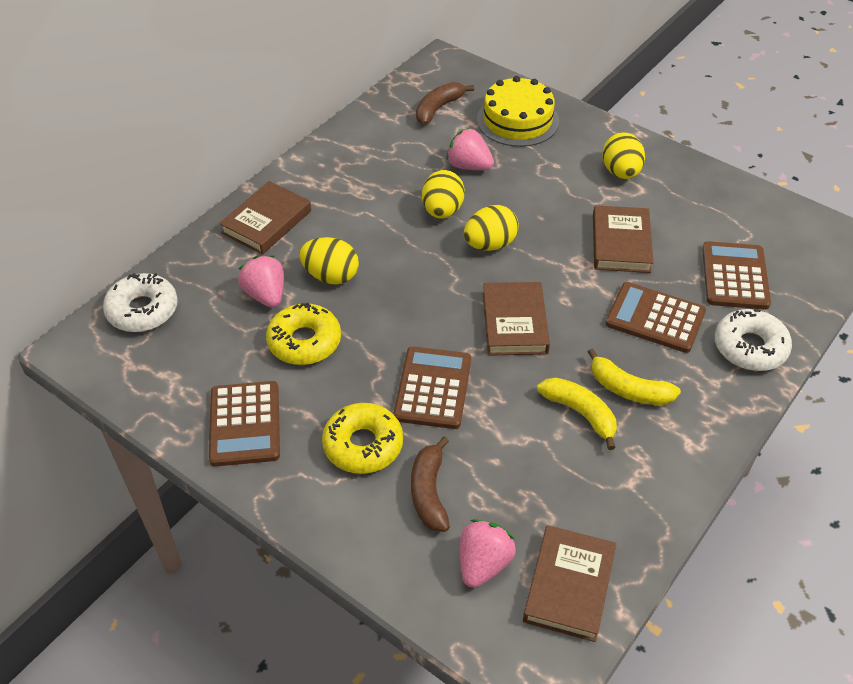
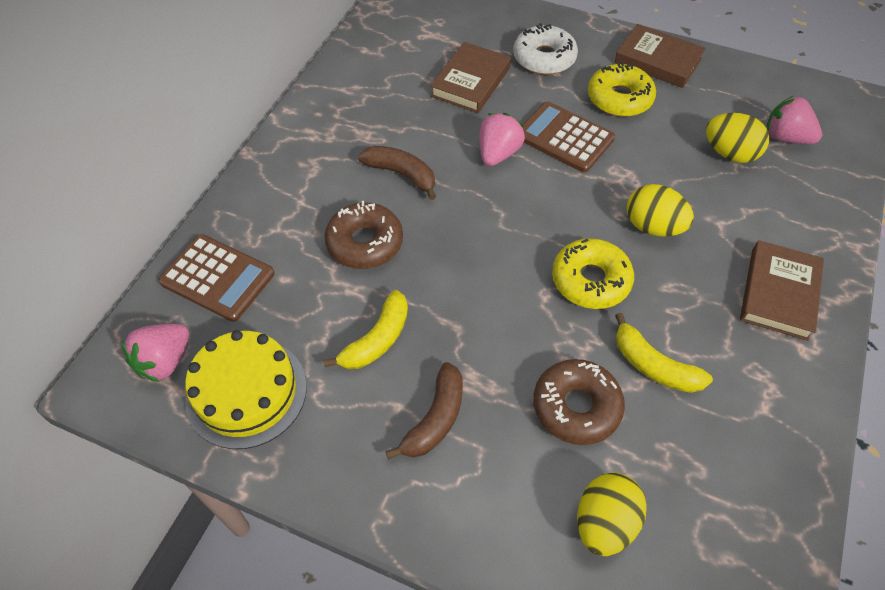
brown book: [219,181,311,255] [483,282,550,356] [523,525,616,642] [593,205,653,273] = 4 -> [430,42,511,113] [614,24,706,88] [740,240,824,341] = 3
brown calculator: [209,381,280,467] [393,346,471,429] [605,282,706,353] [702,241,771,309] = 4 -> [158,234,274,322] [522,101,615,173] = 2
brown donut: none = 0 -> [325,201,403,269] [533,359,625,445] = 2
white donut: [103,273,178,332] [715,309,792,371] = 2 -> [513,23,578,75] = 1
yellow egg: [299,237,359,284] [422,170,465,219] [464,205,519,251] [602,132,645,179] = 4 -> [577,473,647,556] [627,184,694,236] [706,113,769,163] = 3

